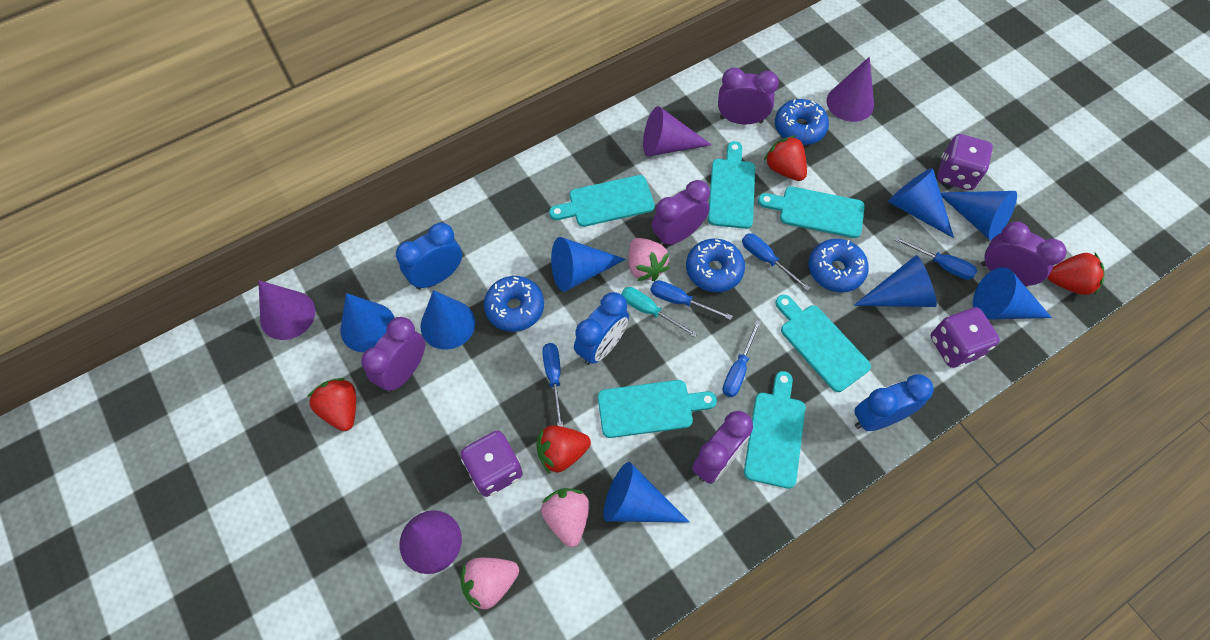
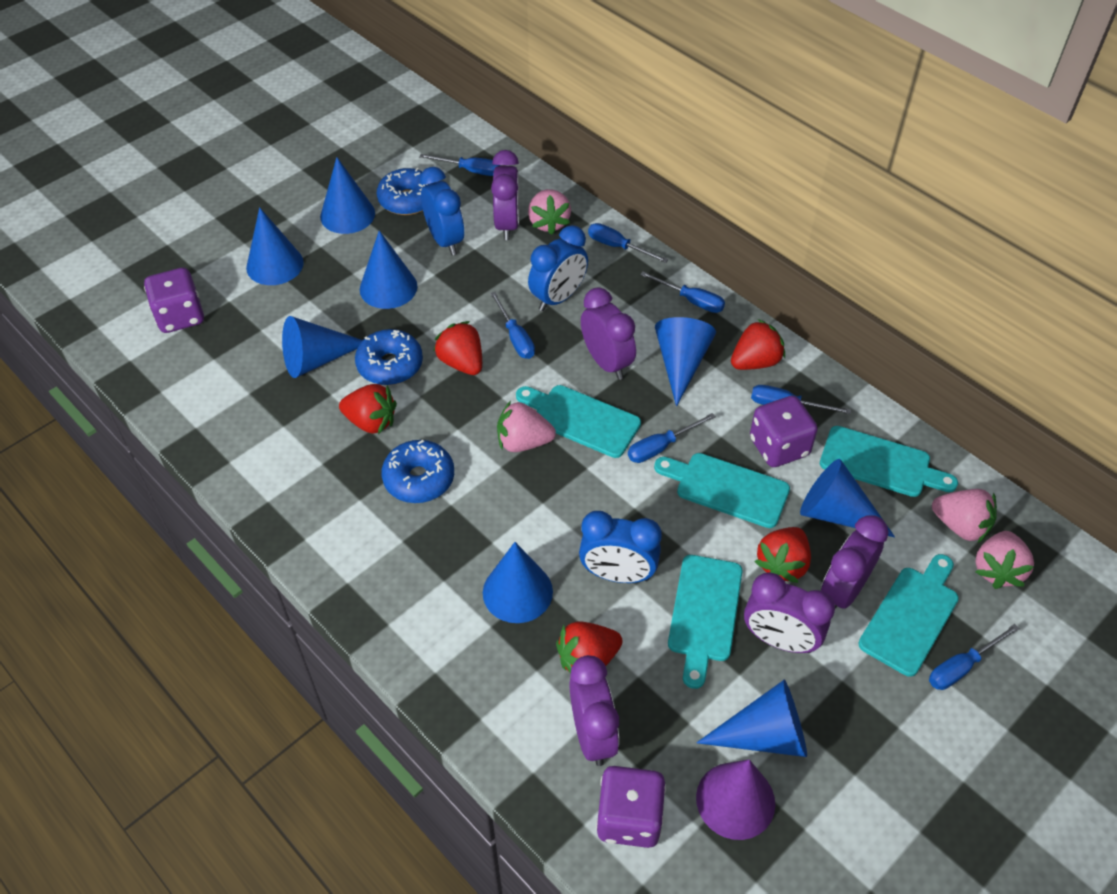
blue donut: [484,276,544,332] [686,239,745,292] [775,99,829,145] [809,239,869,292] = 4 -> [355,329,423,385] [377,168,435,215] [382,440,454,503] = 3
blue screwdriver: [542,343,563,427] [650,280,732,320] [723,320,762,397] [742,233,810,291] [894,237,977,280] = 5 -> [419,154,501,176] [490,292,535,359] [588,223,668,263] [628,413,715,463] [640,272,725,313] [751,385,851,414] [929,624,1020,690] = 7
pink strawberry: [461,558,519,612] [541,488,589,547] [628,238,670,281] = 3 -> [497,401,556,452] [528,189,571,235] [932,489,997,543] [975,531,1034,589] = 4
purple cone: [258,280,315,340] [399,510,462,574] [643,106,712,156] [826,57,874,122] = 4 -> [696,760,775,840] = 1
red strawberry: [307,378,356,431] [537,425,591,474] [764,136,807,181] [1047,253,1104,295] = 4 -> [339,384,397,434] [433,321,482,375] [556,622,623,674] [731,319,785,370] [754,527,811,583] = 5
turquoise cutting board: [549,175,655,227] [598,380,717,438] [708,141,755,229] [744,371,806,489] [758,186,865,238] [775,295,871,392] = 6 -> [516,385,641,458] [654,453,790,528] [668,555,743,689] [820,426,958,497] [858,554,959,677] = 5
turquoise screwdriver: [621,287,697,337] = 1 -> none = 0

